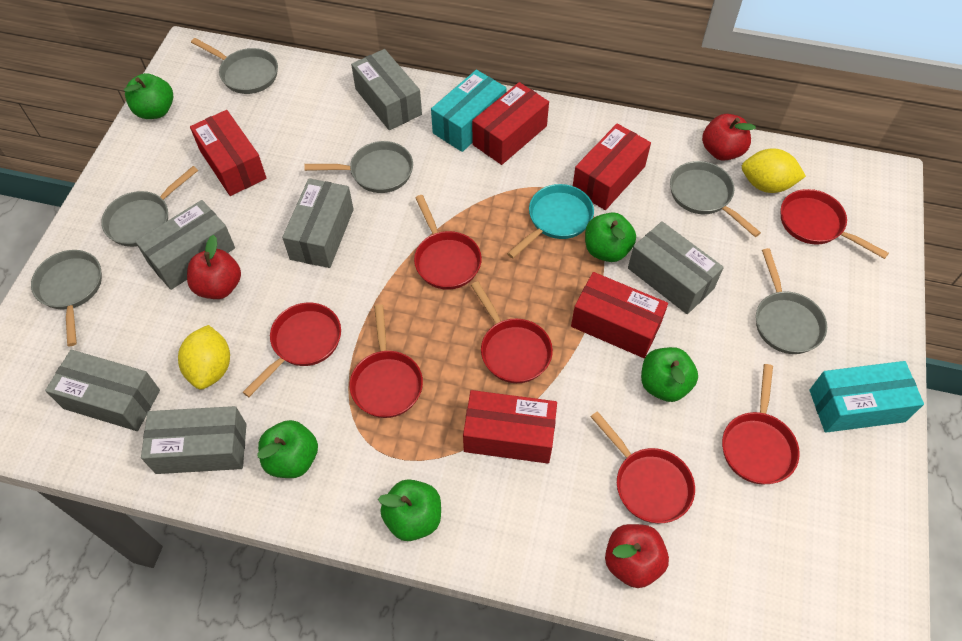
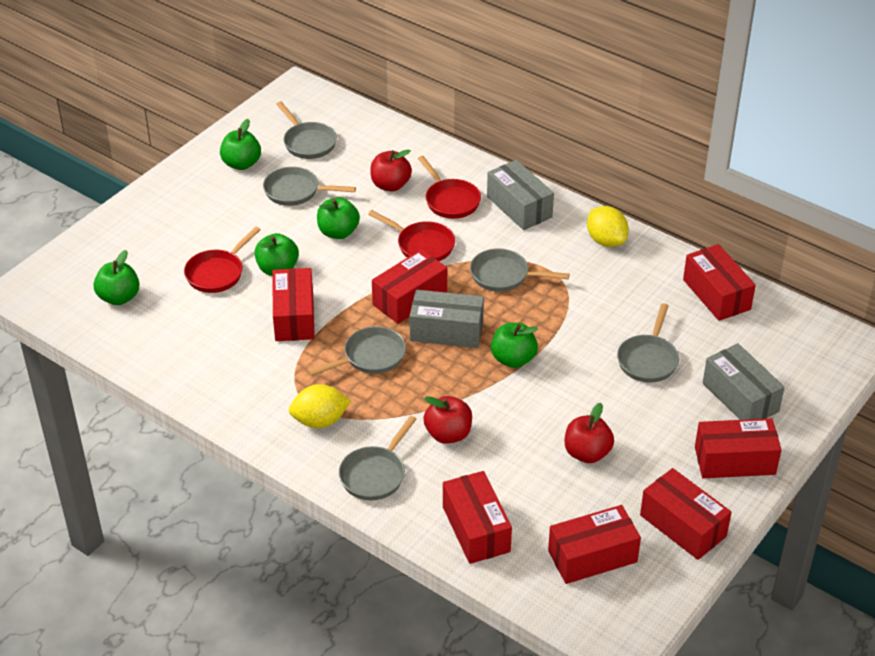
grey box: [45,350,160,431] [135,200,235,290] [141,406,247,474] [282,178,354,268] [351,49,422,130] [628,221,724,314] = 6 -> [410,290,484,348] [487,160,554,230] [703,343,785,420] = 3
red box: [190,110,267,196] [463,390,557,464] [472,82,549,165] [571,272,668,358] [573,123,651,210] = 5 -> [272,268,315,341] [372,249,447,324] [443,471,512,564] [548,505,641,584] [640,468,732,560] [683,244,756,321] [695,418,782,478] = 7
red pan: [243,303,341,397] [349,304,423,418] [414,195,482,290] [471,281,553,383] [591,411,695,523] [722,364,800,484] [781,189,889,259] = 7 -> [184,226,261,293] [368,210,455,261] [418,156,481,219] = 3
turquoise box: [431,70,507,152] [809,361,924,433] = 2 -> none = 0
turquoise pan: [507,184,594,259] = 1 -> none = 0

